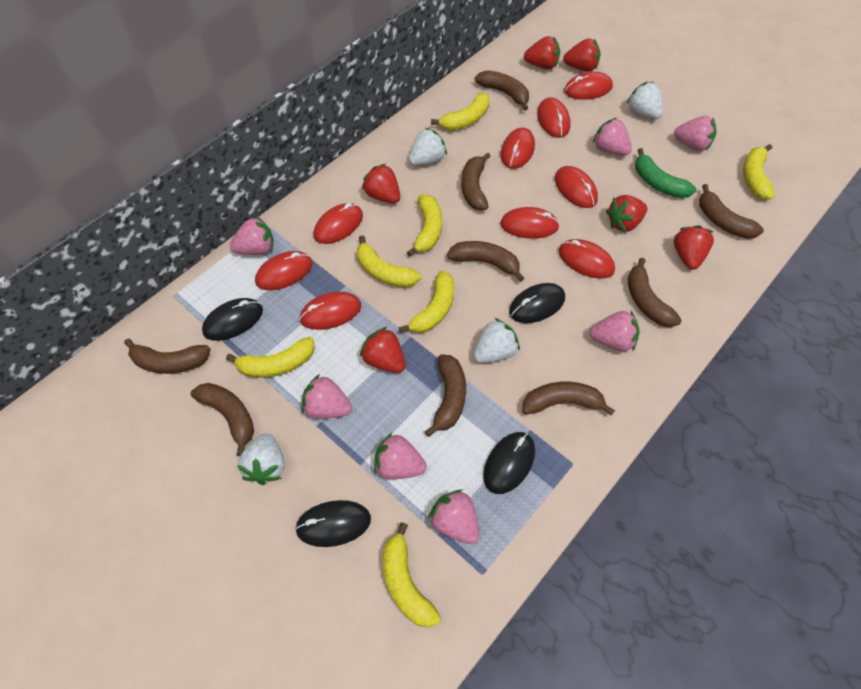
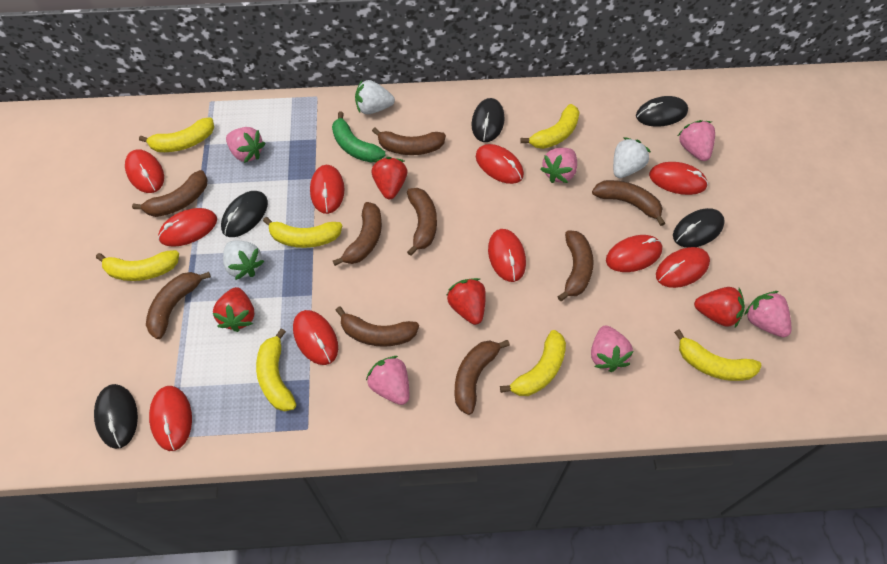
black mouse: [202,298,263,341] [295,500,371,547] [483,432,535,494] [509,283,565,323] = 4 -> [94,384,138,449] [221,191,268,237] [471,98,505,142] [636,96,688,127] [673,208,725,248] = 5
pink strawberry: [230,216,274,255] [302,374,352,419] [374,433,427,480] [428,490,479,544] [590,311,640,352] [593,118,632,156] [674,116,716,151] = 7 -> [226,127,265,163] [366,356,409,405] [541,148,577,183] [591,326,634,372] [678,120,715,161] [744,291,792,337] = 6
red mouse: [255,251,313,290] [299,292,361,330] [314,203,363,244] [500,207,560,239] [501,128,535,169] [537,98,571,138] [555,166,598,208] [559,239,615,279] [564,72,613,100] = 9 -> [125,149,164,193] [149,386,192,451] [158,208,217,247] [293,310,338,365] [310,165,345,214] [476,144,524,184] [488,229,526,282] [606,235,662,272] [649,162,708,195] [656,247,710,288] = 10
red strawberry: [360,327,406,373] [362,163,400,203] [524,36,560,69] [563,38,601,72] [606,195,647,233] [674,225,714,270] = 6 -> [212,287,254,332] [372,157,407,199] [446,278,486,325] [694,287,745,327] = 4
white strawberry: [237,433,284,485] [409,128,447,166] [473,318,520,363] [626,82,663,119] = 4 -> [223,241,264,280] [355,80,395,114] [613,137,651,178] = 3

